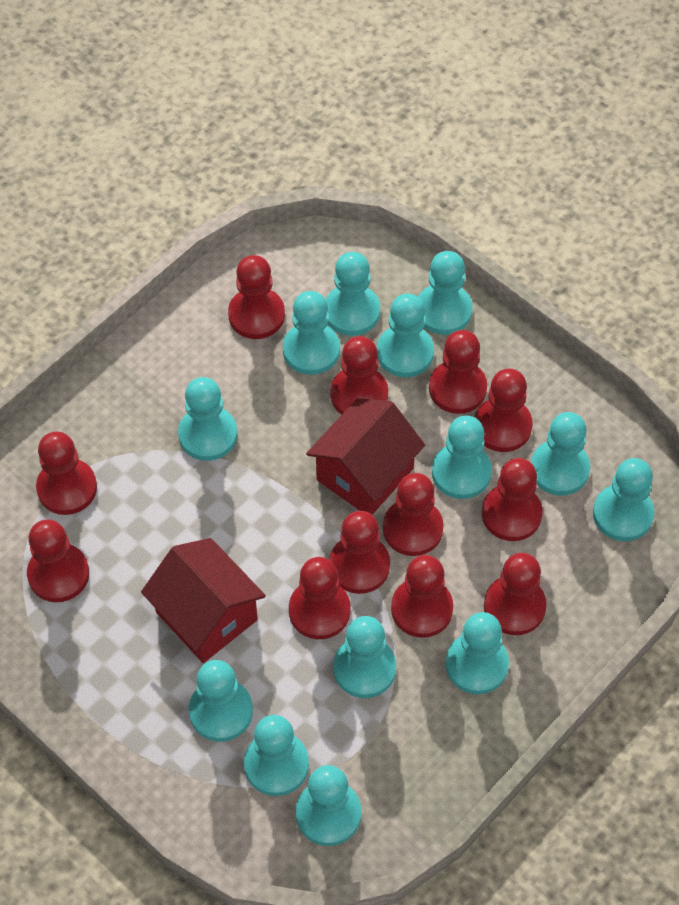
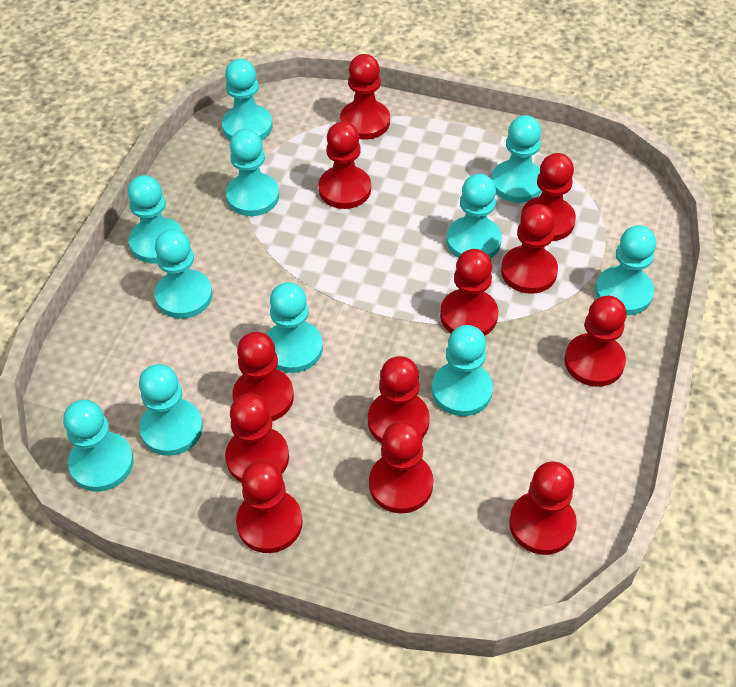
red house: [141,538,266,663] [306,398,425,515] = 2 -> none = 0
turquoise pawn: [178,377,237,461] [189,660,253,742] [244,715,309,796] [283,291,340,375] [296,765,361,846] [325,252,380,336] [333,616,396,698] [377,294,434,377] [418,251,472,335] [432,416,492,499] [445,612,509,694] [531,412,590,495] [593,458,654,541] = 13 -> [63,400,134,492] [127,175,183,263] [139,364,203,456] [155,229,212,319] [222,59,273,140] [226,129,279,216] [266,282,323,373] [432,325,493,416] [446,174,502,258] [492,115,542,203] [595,225,656,315] = 11

